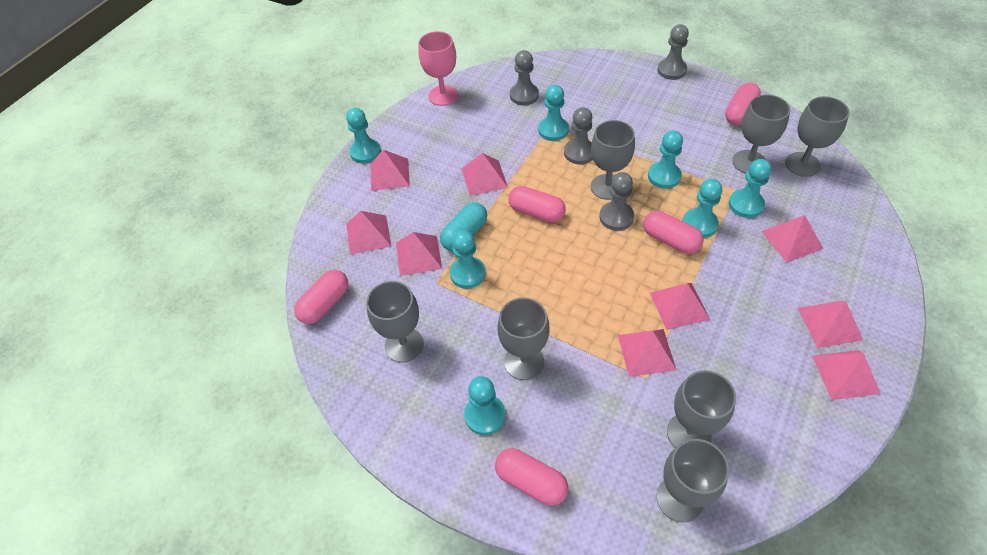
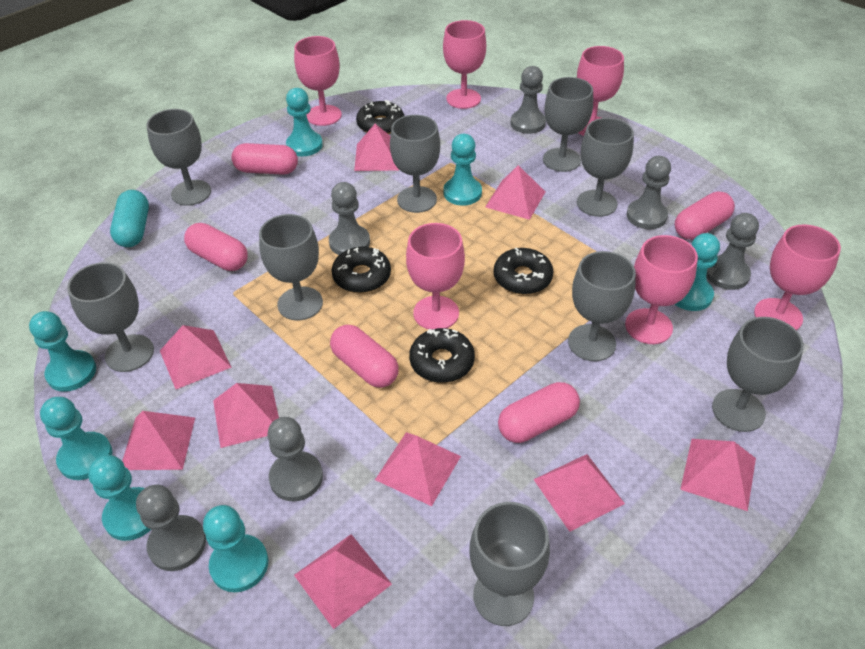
black donut: none = 0 -> [332,247,391,293] [356,100,404,134] [409,328,475,383] [494,248,553,294] = 4
grey goblet: [366,281,424,363] [497,297,550,380] [591,120,635,200] [657,439,729,523] [667,370,736,448] [732,94,790,174] [785,96,850,177] = 7 -> [67,262,154,372] [147,109,211,206] [259,214,323,321] [390,115,440,213] [470,502,550,626] [543,77,593,172] [568,251,636,361] [577,118,634,217] [712,317,804,432] = 9
grey pawn: [510,50,539,105] [564,107,593,164] [599,172,634,231] [657,24,689,80] = 4 -> [136,484,206,571] [267,417,323,501] [329,182,370,255] [511,66,546,134] [626,156,671,229] [707,213,759,290] = 6
pink goblet: [418,31,458,106] = 1 -> [294,36,342,126] [406,223,465,330] [443,20,486,109] [577,46,624,136] [625,235,698,344] [754,225,841,330] = 6

